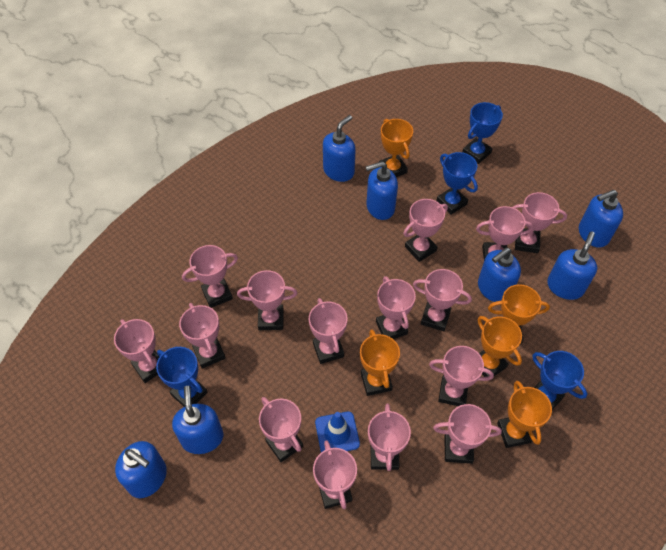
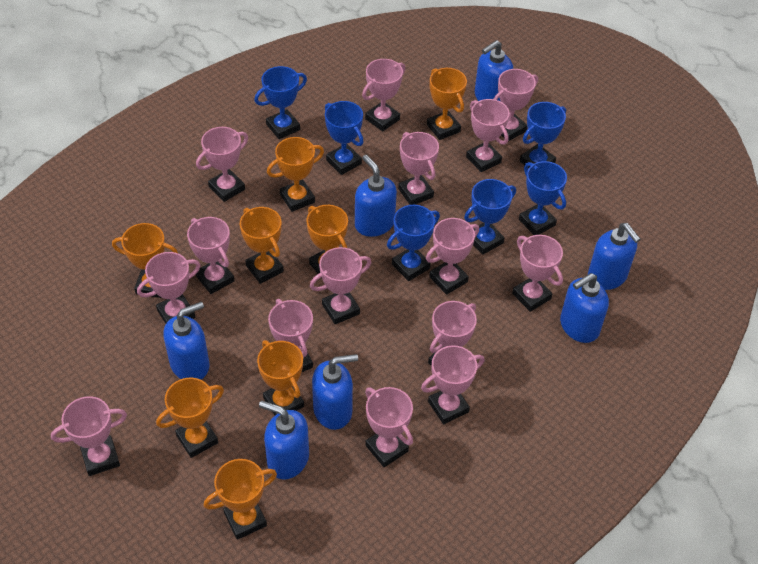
blue traffic cone: [315,412,360,452] = 1 -> none = 0
blue trophy: [156,347,208,407] [436,152,478,215] [462,102,503,164] [532,351,587,410] = 4 -> [254,66,307,139] [325,101,364,175] [387,205,440,281] [464,179,516,255] [519,161,567,235] [520,102,566,168] = 6
orange trophy: [360,329,400,396] [379,119,413,177] [478,316,522,377] [488,284,550,344] [497,381,552,448] = 5 -> [112,223,178,298] [156,378,224,458] [204,459,277,540] [240,207,284,284] [257,340,304,415] [267,137,324,212] [307,205,348,278] [427,68,467,140] = 8

